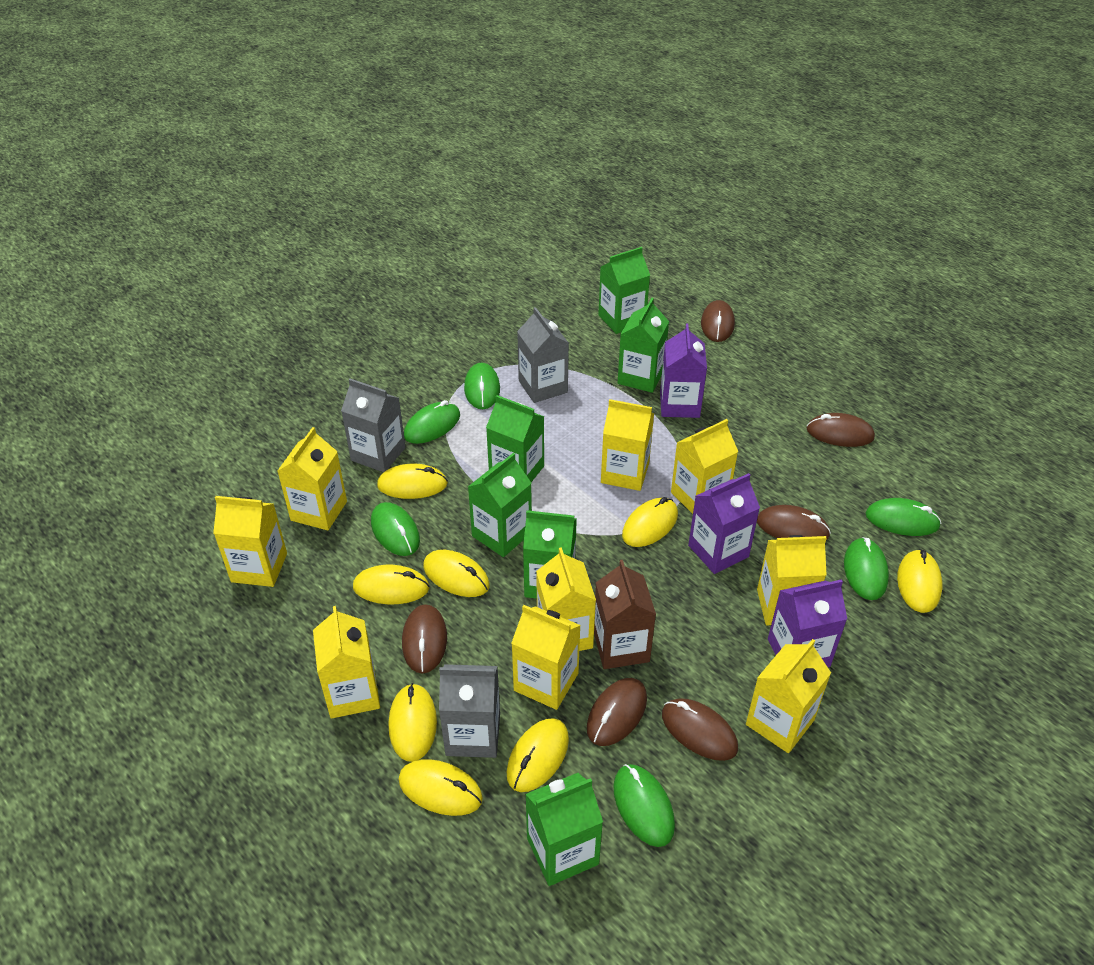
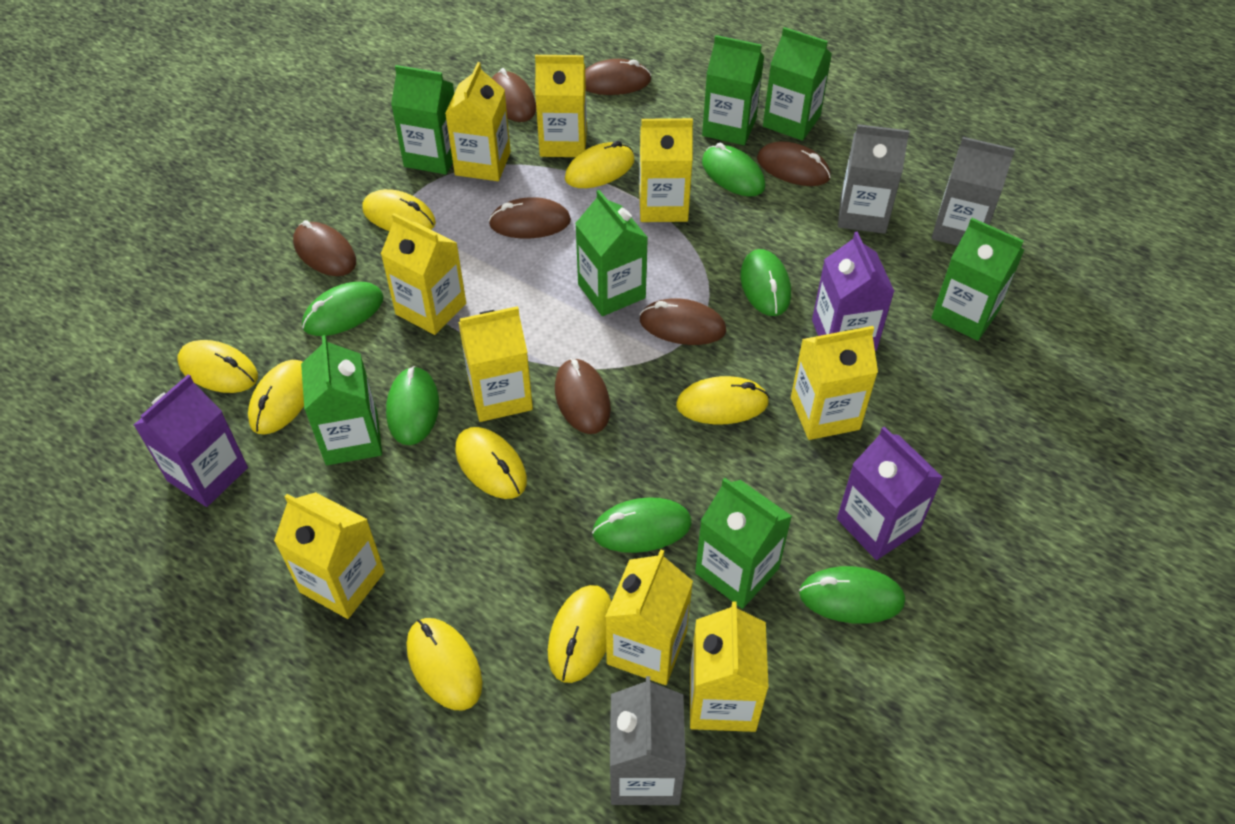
brown carton: [594,560,656,669] = 1 -> none = 0
brown mouse: [402,604,447,673] [587,678,647,746] [662,698,738,761] [701,300,735,342] [757,505,831,540] [806,413,875,447] = 6 -> [293,220,356,276] [489,197,571,238] [492,68,536,122] [555,358,611,434] [585,59,651,95] [639,298,726,345] [757,141,831,186] = 7
green carton: [468,453,532,557] [486,395,544,482] [523,510,577,599] [525,773,603,886] [598,247,650,334] [618,298,669,393] = 6 -> [301,335,382,465] [391,65,454,175] [575,190,648,316] [695,478,792,609] [702,35,764,145] [763,27,832,141] [931,218,1025,341] = 7

